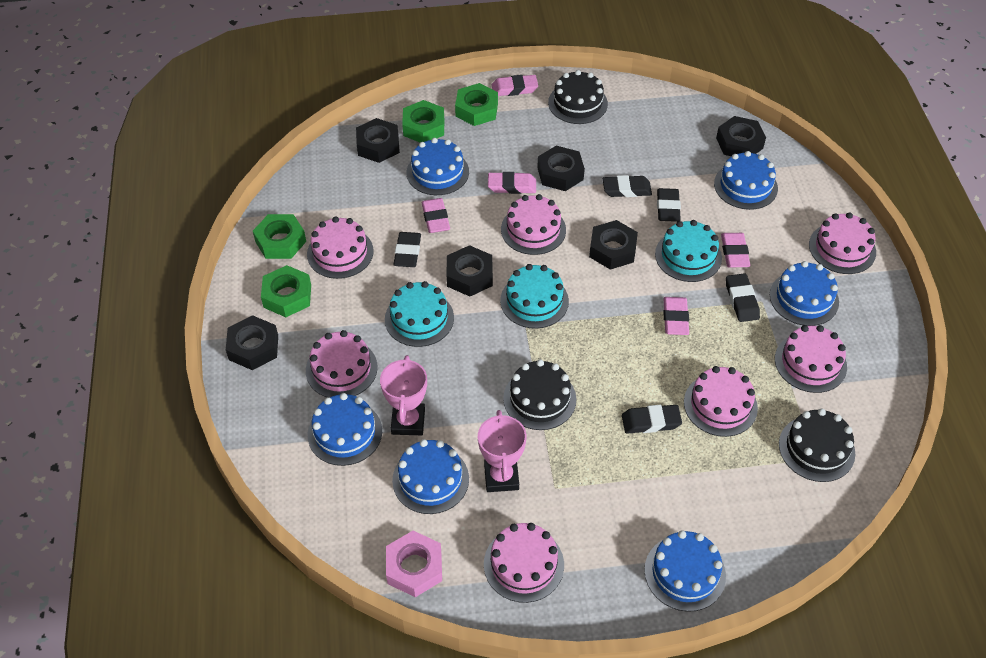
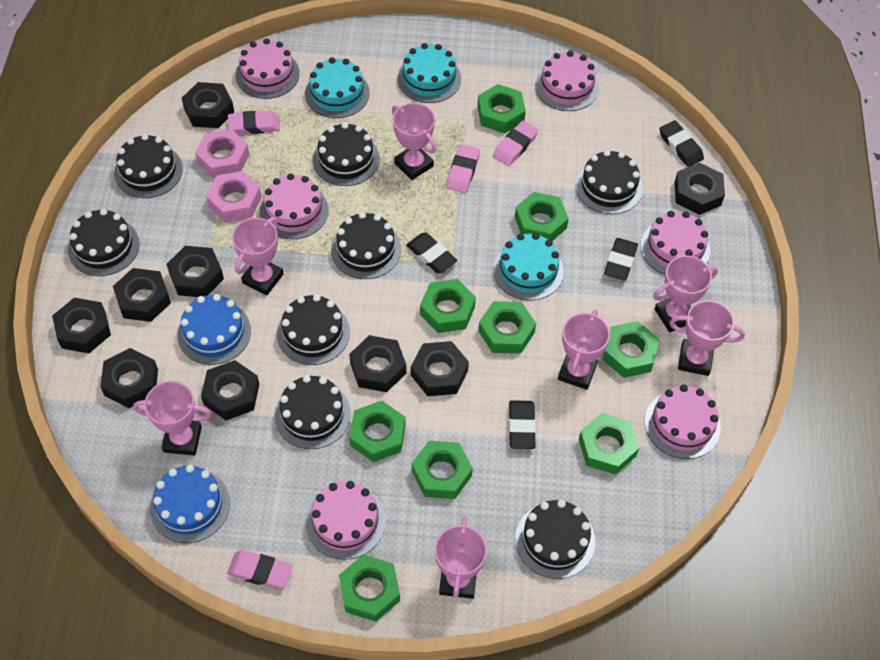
black cake: [503,359,576,430] [548,70,608,124] [779,408,856,482] = 3 -> [68,209,139,276] [114,134,183,198] [274,375,351,449] [277,294,350,365] [313,122,380,186] [331,212,401,279] [515,500,595,579] [575,150,643,214] = 8
black eraser: [394,232,421,267] [603,175,652,197] [622,405,682,434] [657,188,681,222] [726,273,760,322] = 5 -> [406,233,458,273] [509,400,536,449] [604,238,638,281] [659,120,704,167] = 4
black nut: [226,315,278,370] [356,118,400,163] [447,245,493,296] [537,146,585,191] [589,220,638,270] [716,116,766,156] = 6 -> [52,298,111,353] [100,348,158,408] [113,268,171,322] [166,246,224,297] [182,82,234,128] [201,360,259,420] [349,335,406,392] [411,341,469,396] [674,163,725,215] = 9
blue cake: [308,393,382,466] [392,439,469,514] [407,138,469,195] [644,530,726,612] [714,151,778,210] [770,261,839,326] = 6 -> [150,465,230,543] [177,294,251,365] = 2
green nut: [253,214,306,259] [261,265,311,317] [402,100,444,142] [455,83,498,126] = 4 -> [339,554,400,622] [349,401,406,462] [412,441,473,499] [420,279,476,333] [477,84,526,133] [478,301,536,354] [515,192,569,241] [579,413,639,475] [602,321,659,378] = 9
pink cake: [306,330,378,398] [307,217,373,279] [484,523,564,603] [501,194,566,255] [684,366,758,437] [775,325,847,393] [809,213,876,274] = 7 -> [235,38,300,99] [260,173,329,239] [306,481,386,560] [535,51,599,111] [640,211,710,275] [644,385,721,459] = 6
pink eraser: [422,198,450,233] [488,172,536,194] [492,75,538,96] [663,297,689,335] [721,233,750,267] = 5 -> [227,550,293,589] [228,111,280,135] [446,144,480,193] [493,121,539,166] = 4
pink nut: [386,531,442,597] = 1 -> [195,129,249,178] [206,171,261,222] = 2
pink trophy: [380,355,427,435] [478,410,527,492] = 2 -> [133,381,212,455] [232,217,283,295] [392,103,437,180] [435,516,487,599] [558,310,610,390] [653,255,718,332] [670,300,745,376] = 7

